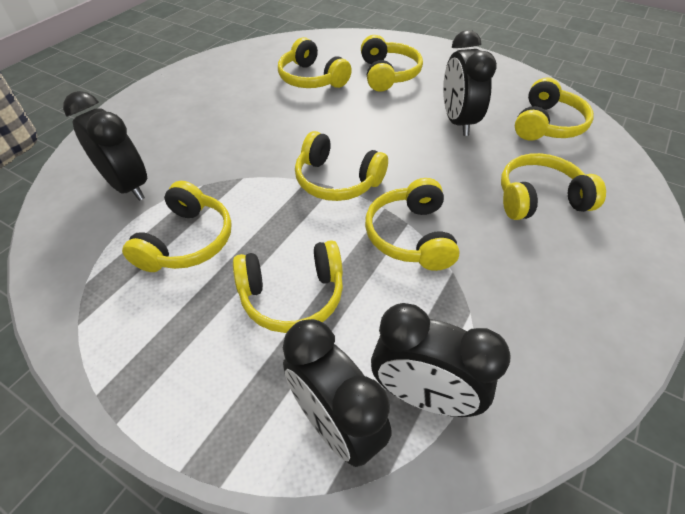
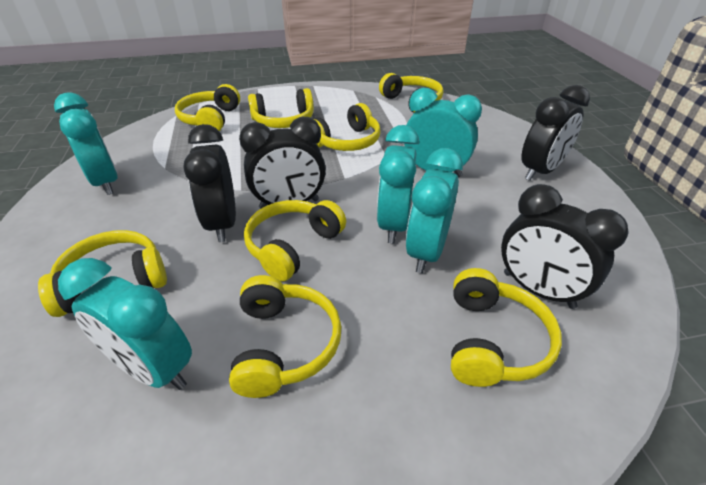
turquoise clock: none = 0 -> [54,92,118,195] [58,258,192,390] [377,125,419,243] [404,88,482,177] [406,148,463,273] = 5

